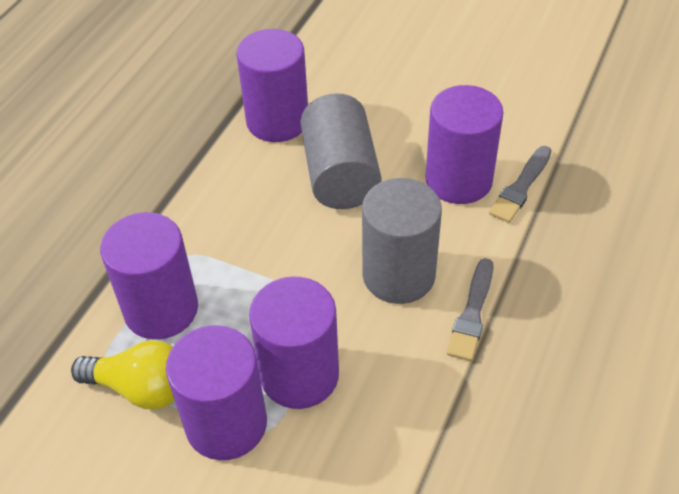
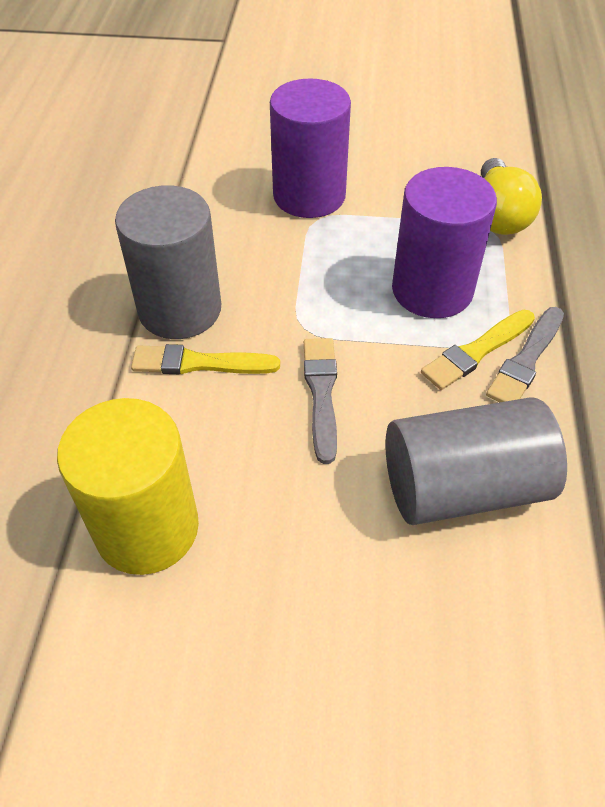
purple cylinder: [100,212,198,340] [166,325,267,460] [236,29,308,142] [249,277,339,409] [425,85,504,204] = 5 -> [270,78,351,218] [392,167,497,318] = 2
yellow brush: none = 0 -> [131,344,280,374] [421,310,535,390] = 2
yellow cylinder: none = 0 -> [57,398,199,575] = 1

